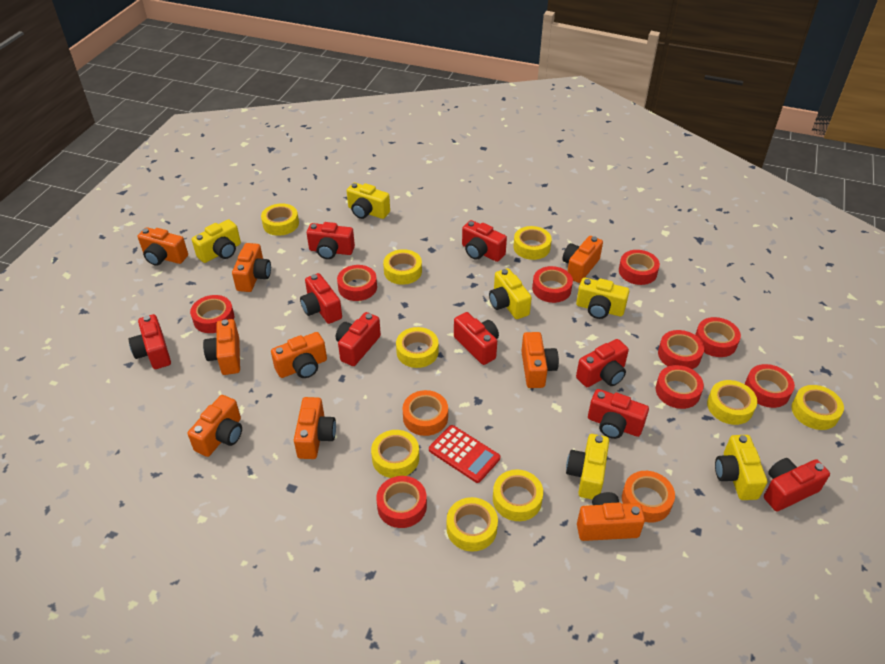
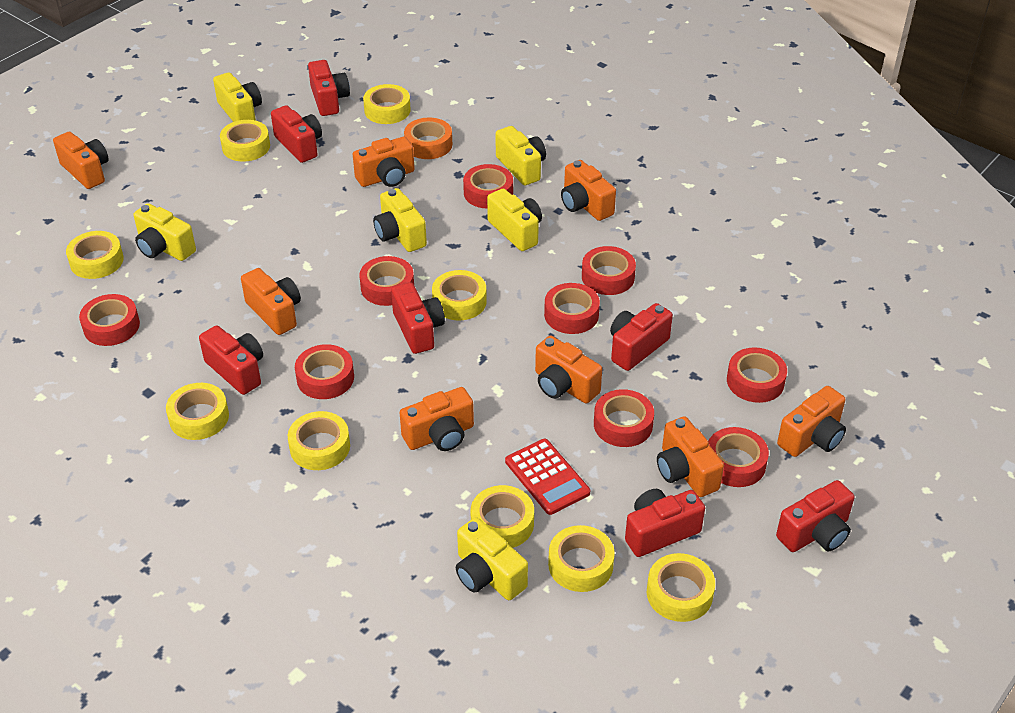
orange camera: [138,227,188,266] [188,395,242,457] [203,319,240,375] [232,243,271,292] [271,332,327,378] [294,397,336,459] [521,332,559,388] [563,236,603,283] [577,492,645,541] = 9 -> [53,132,109,189] [241,268,301,335] [353,137,415,187] [399,387,474,451] [535,336,602,404] [561,160,616,221] [657,416,724,497] [777,386,846,457] = 8
orange tape: [403,390,448,436] [622,471,675,523] = 2 -> [404,118,452,159] = 1
red camera: [128,314,171,369] [300,273,342,324] [307,222,355,259] [336,312,381,366] [454,312,499,365] [462,220,507,262] [576,339,629,387] [588,389,649,439] [764,458,830,511] = 9 -> [199,325,263,395] [271,105,322,163] [308,60,350,116] [391,282,445,354] [610,303,673,371] [625,489,705,557] [776,480,855,552] = 7

